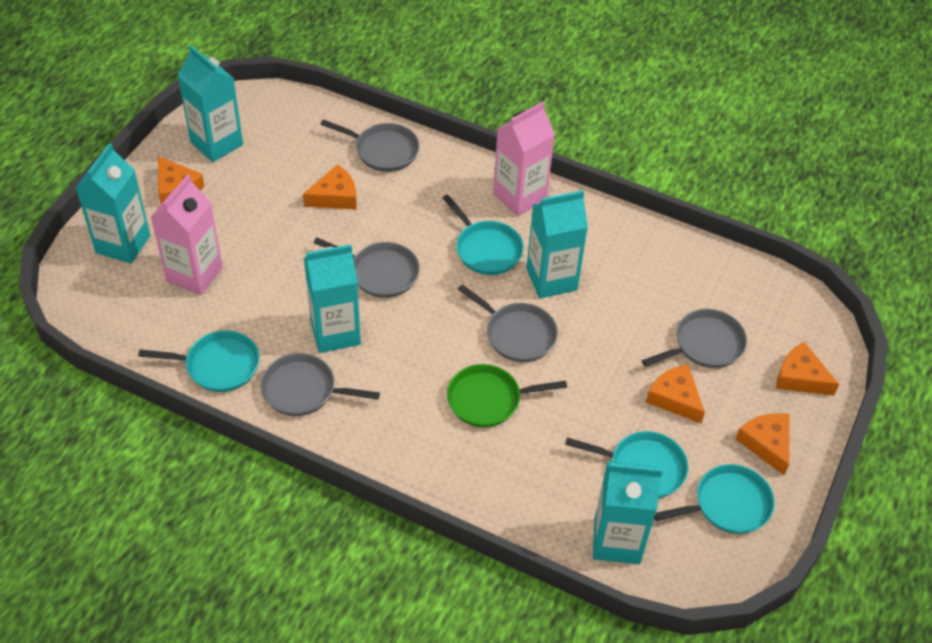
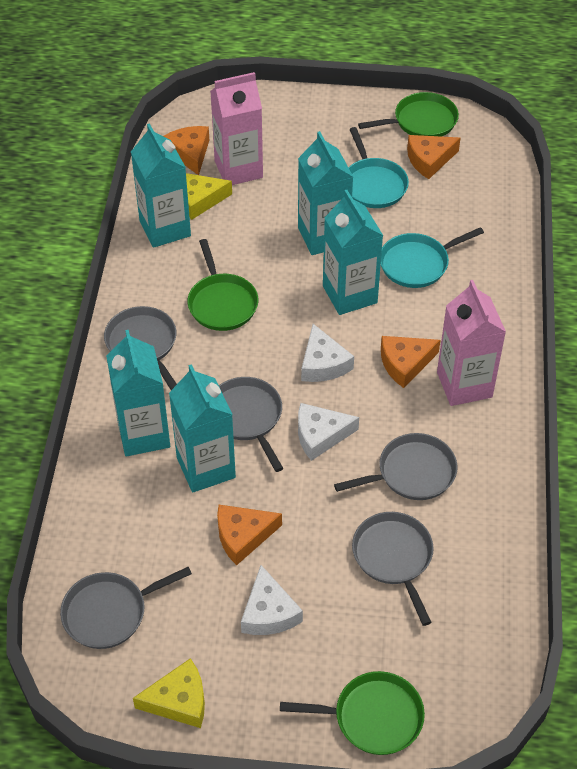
green pan: [447,364,567,427] = 1 -> [187,239,258,331] [280,671,425,755] [358,92,459,137] = 3
orange cheese: [158,156,205,204] [303,164,357,210] [646,364,705,423] [735,413,789,475] [776,342,839,396] = 5 -> [164,126,209,175] [217,505,282,565] [381,336,440,388] [407,135,461,179] = 4
turquoise pan: [138,330,259,392] [443,195,524,275] [565,431,688,498] [654,464,775,534] = 4 -> [348,127,409,208] [381,227,484,288] = 2
white cheese: none = 0 -> [241,565,303,635] [298,403,359,461] [301,324,354,382] = 3
yellow cheese: none = 0 -> [133,658,205,728] [186,173,232,220] = 2

